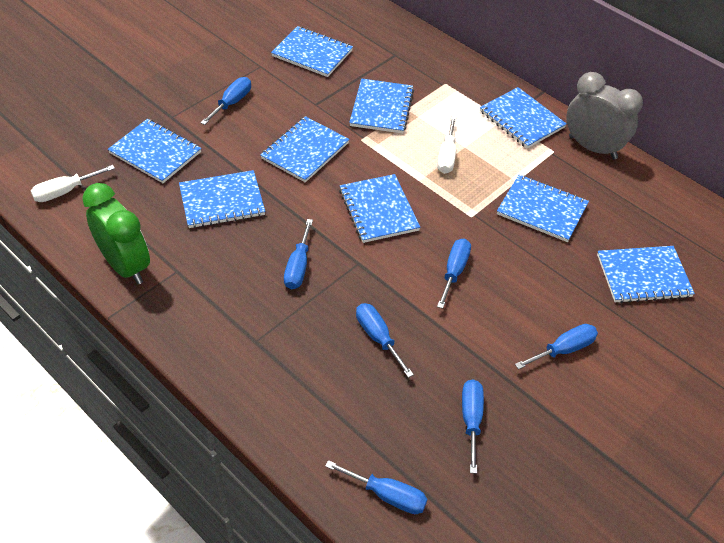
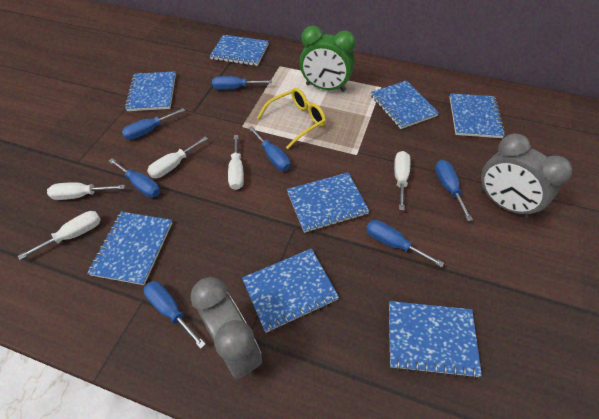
blue notebook: [108,119,202,183] [179,170,265,228] [260,116,349,183] [271,26,353,77] [339,174,421,243] [349,78,414,134] [480,87,567,149] [497,174,589,242] [597,246,695,303] = 9 -> [87,212,172,285] [125,71,176,111] [210,35,269,66] [242,248,339,333] [287,172,370,233] [371,80,439,129] [389,301,482,379] [450,93,505,138] = 8
grey clock: [566,72,643,159] = 1 -> [191,277,262,379] [480,133,572,219] = 2
white screwdriver: [31,165,115,202] [437,116,456,174] = 2 -> [18,211,101,260] [47,182,125,200] [147,136,208,178] [228,135,244,190] [394,151,411,211] = 5
yellow glasses: none = 0 -> [257,88,326,149] = 1

